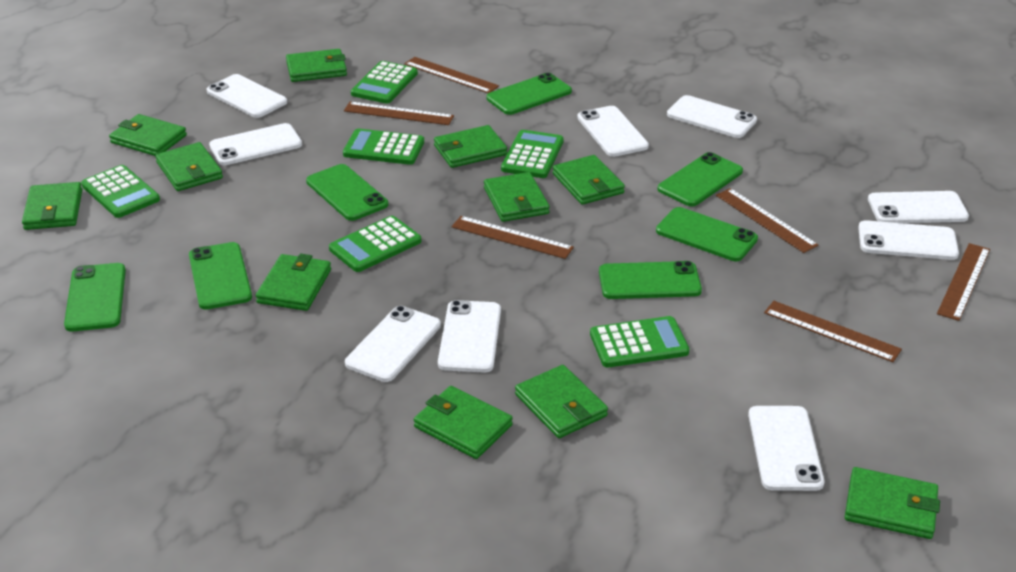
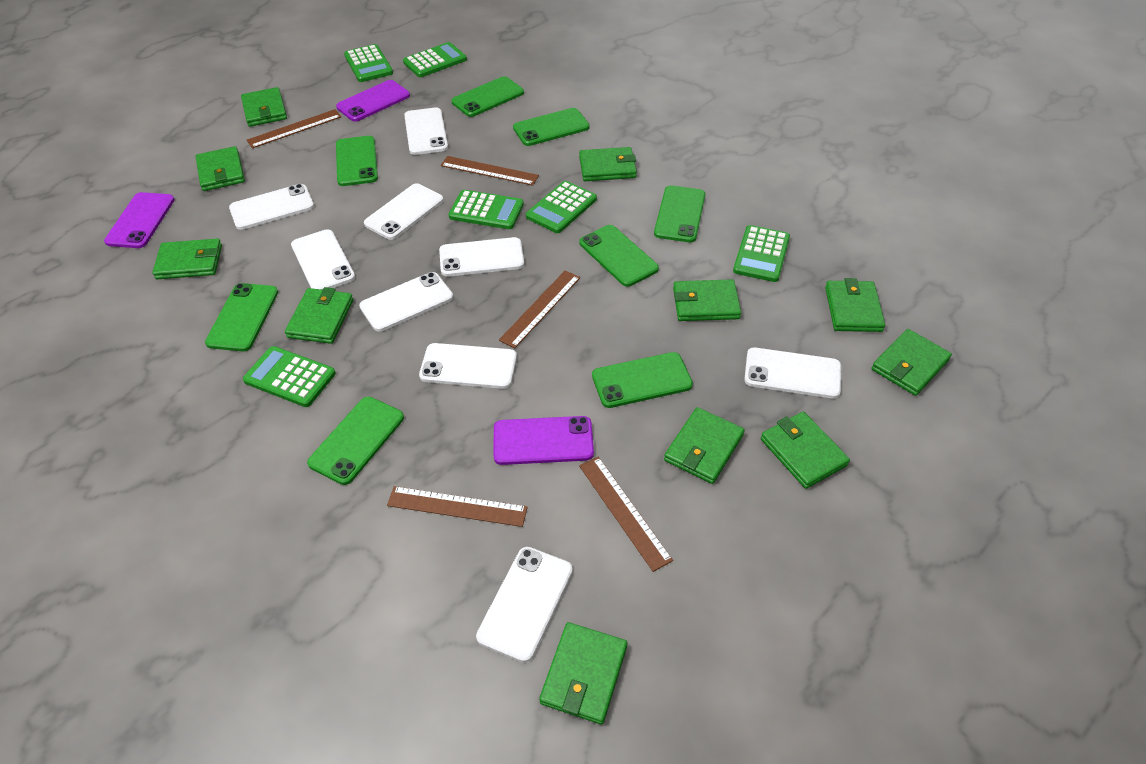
brown ruler: [344,102,454,125] [404,57,499,93] [452,216,574,259] [716,188,819,253] [764,301,902,362] [937,243,990,321] = 6 -> [247,109,341,148] [387,486,528,527] [441,156,539,186] [499,271,580,348] [579,456,673,572] = 5
green phone: [64,263,126,331] [189,242,252,310] [306,164,388,221] [486,73,572,115] [599,261,702,299] [656,207,758,261] [657,152,743,206] = 7 -> [205,283,278,351] [307,397,404,485] [336,136,378,186] [452,76,524,117] [513,108,590,146] [579,225,659,287] [592,352,693,408] [654,185,706,242] = 8
purple phone: none = 0 -> [104,192,175,248] [336,80,410,122] [494,416,594,465] = 3

